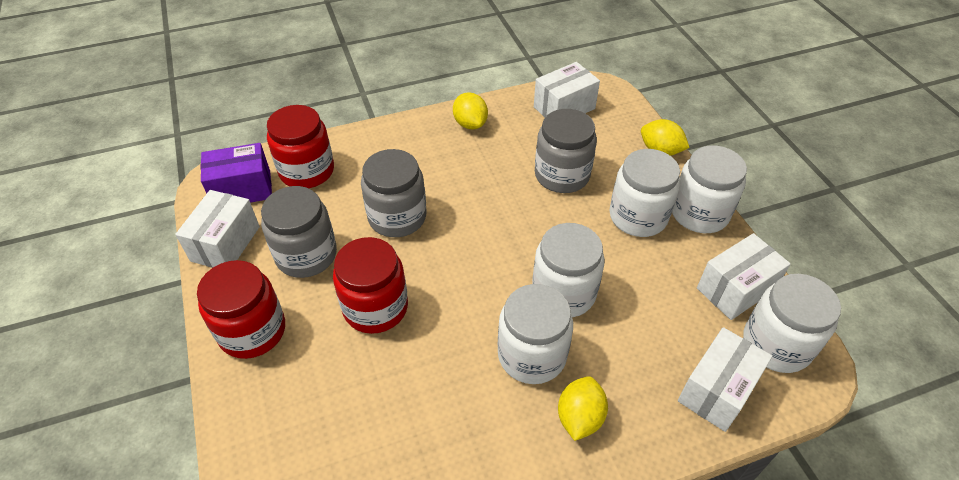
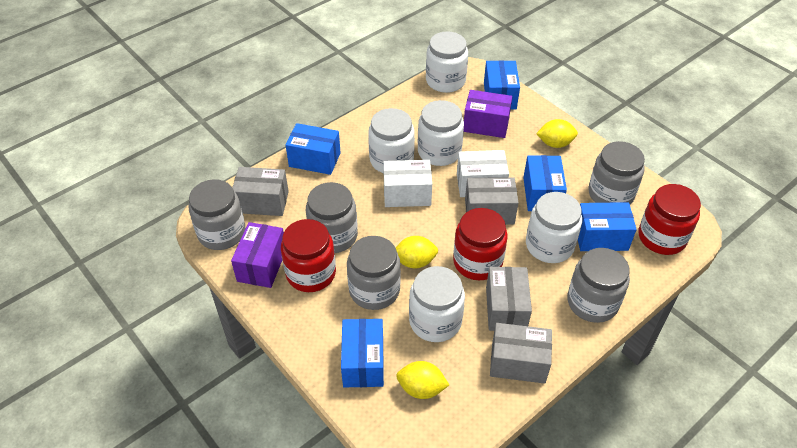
blue box: none = 0 -> [286,123,341,175] [341,319,384,387] [484,60,520,110] [523,155,567,211] [578,202,637,251] = 5
grey box: none = 0 -> [232,167,289,216] [465,177,519,225] [486,267,532,331] [490,323,552,384] = 4
grey jar: [261,186,337,278] [361,149,427,237] [535,109,597,193] = 3 -> [189,179,246,250] [306,182,358,253] [347,236,401,310] [567,248,630,323] [588,141,645,204] = 5
purple box: [201,143,272,203] = 1 -> [231,222,284,288] [464,90,512,138] = 2
white box: [175,190,260,268] [534,62,600,117] [678,327,772,432] [697,233,791,320] = 4 -> [383,160,432,207] [457,150,509,197] = 2

